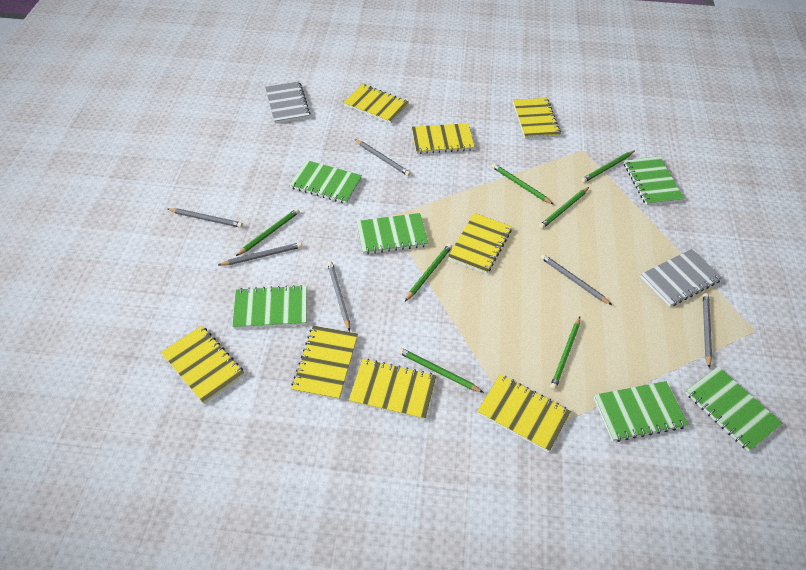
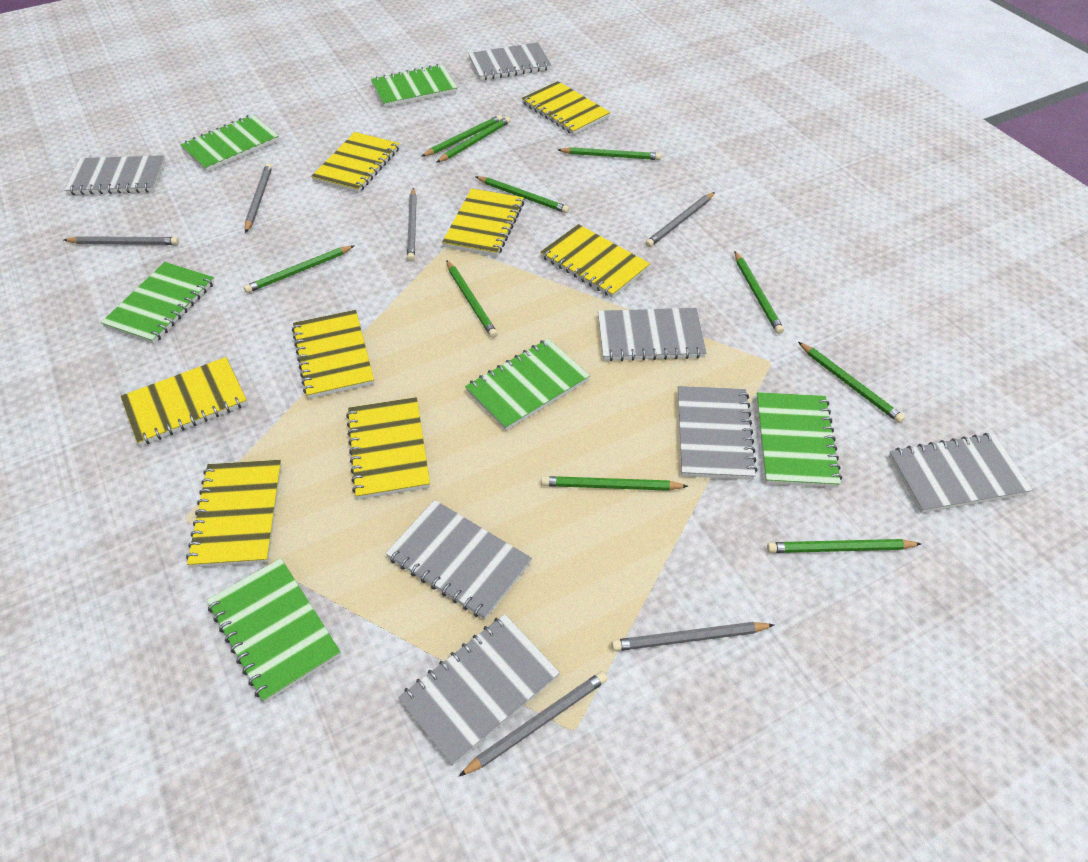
green pencil: [236,208,300,256] [398,348,484,393] [405,244,452,301] [492,164,553,204] [539,187,589,229] [550,317,580,390] [581,151,634,183] = 7 -> [244,245,355,293] [421,115,503,157] [436,116,511,163] [446,260,498,338] [475,176,570,213] [541,476,688,491] [558,147,661,160] [735,252,784,334] [767,539,921,553] [798,342,905,423] = 10
grey notebook: [265,81,310,124] [641,249,723,307] = 2 -> [65,155,165,195] [385,500,532,620] [398,614,560,766] [468,42,551,80] [598,308,707,361] [678,386,758,480] [889,433,1032,513] = 7

